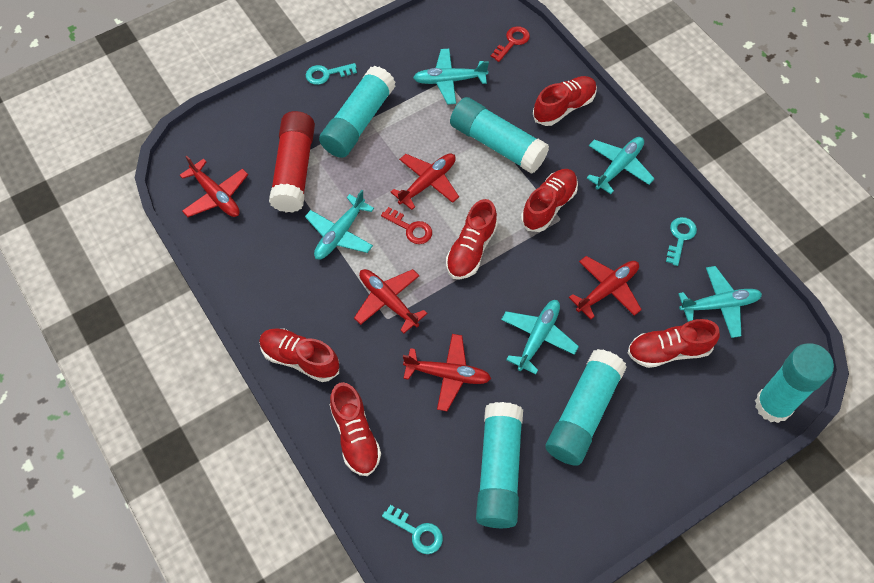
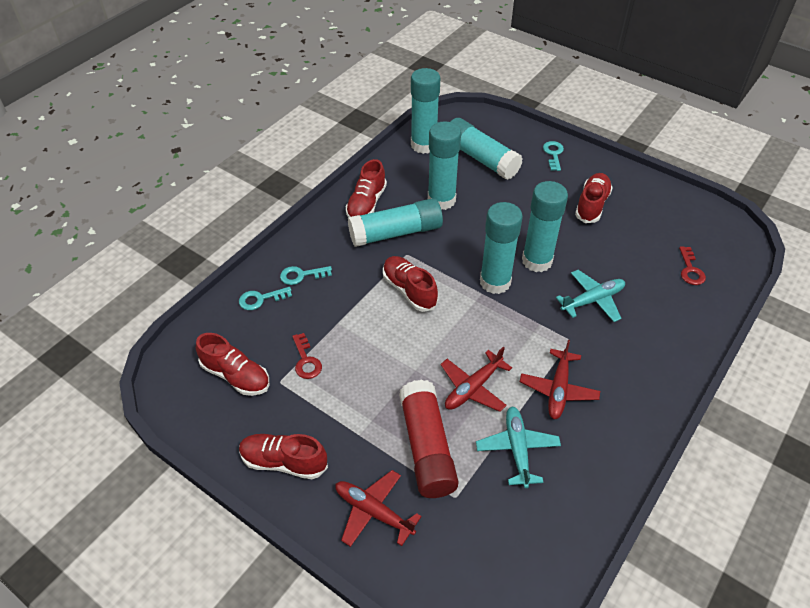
red plane: [180,156,248,217] [354,269,428,334] [391,153,459,210] [403,334,491,411] [569,256,642,319] = 5 -> [335,470,422,547] [441,347,512,412] [520,340,600,419] = 3
red shoe: [259,328,339,382] [330,382,381,476] [446,199,498,279] [521,169,578,232] [533,76,597,126] [628,319,720,368] = 6 -> [196,333,269,396] [239,434,328,479] [346,159,387,218] [383,256,438,312] [575,173,613,223] = 5
turquoise glue stick: [319,66,396,158] [450,97,549,174] [476,402,523,528] [545,349,627,466] [755,343,834,423] = 5 -> [348,198,443,247] [411,68,440,154] [428,121,461,210] [450,118,523,180] [480,202,523,294] [522,181,568,272] = 6
turquoise plane: [305,190,374,259] [413,49,489,105] [501,300,579,375] [587,137,655,194] [678,266,762,338] = 5 -> [476,407,561,488] [556,270,625,322] = 2

